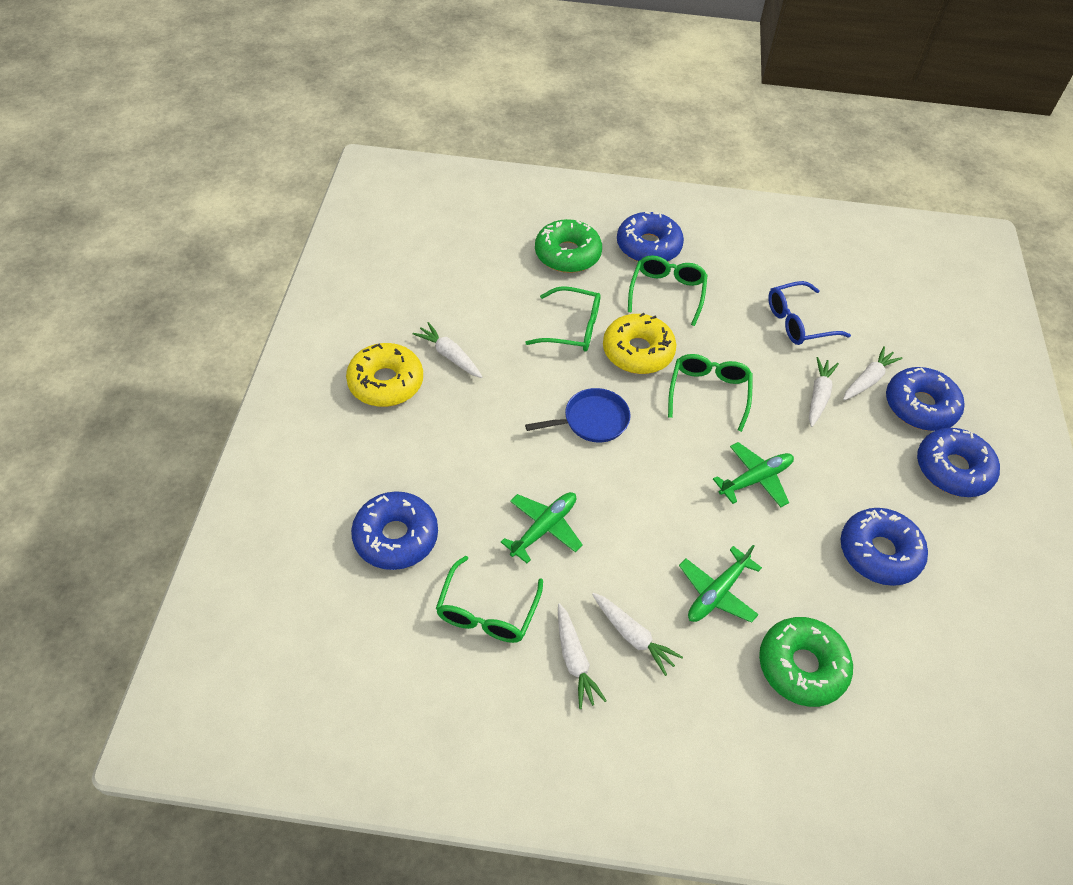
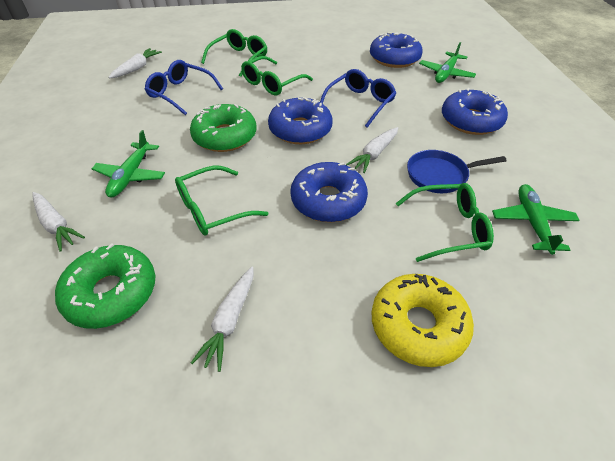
blue donut: [351,491,438,570] [617,211,684,262] [841,508,928,586] [886,367,964,431] [917,428,1000,497] = 5 -> [268,97,332,144] [290,162,368,222] [370,32,423,68] [442,88,508,135] = 4
blue glasses: [768,281,851,345] = 1 -> [145,60,223,115] [320,69,396,128] = 2
white carrot: [413,322,482,378] [558,603,607,709] [592,593,683,676] [809,357,839,427] [843,346,903,400] = 5 -> [33,192,85,252] [108,48,162,79] [191,267,253,372] [346,127,398,173] = 4
yellow donut: [346,343,423,407] [603,313,676,374] = 2 -> [372,274,474,367] = 1

